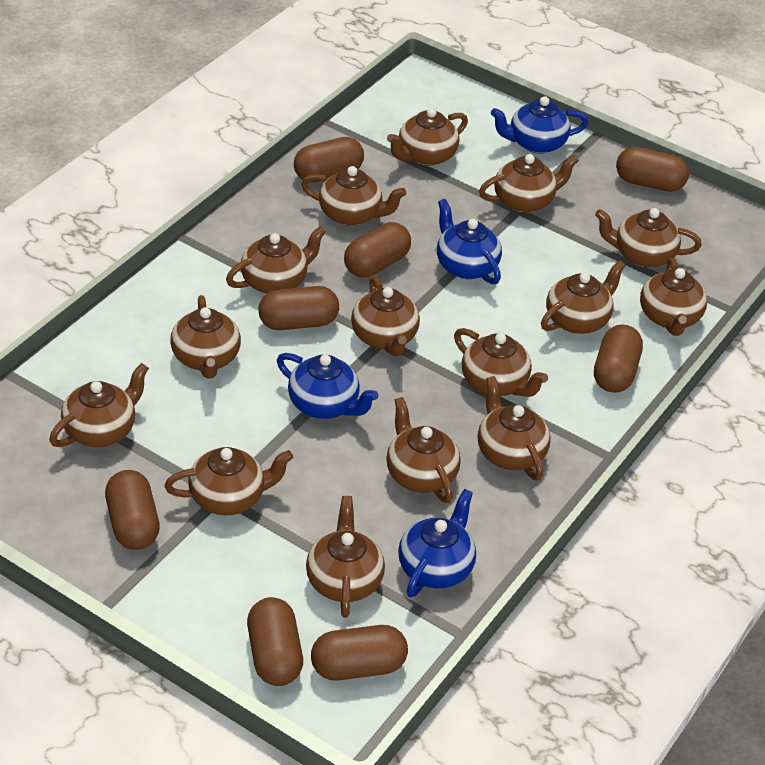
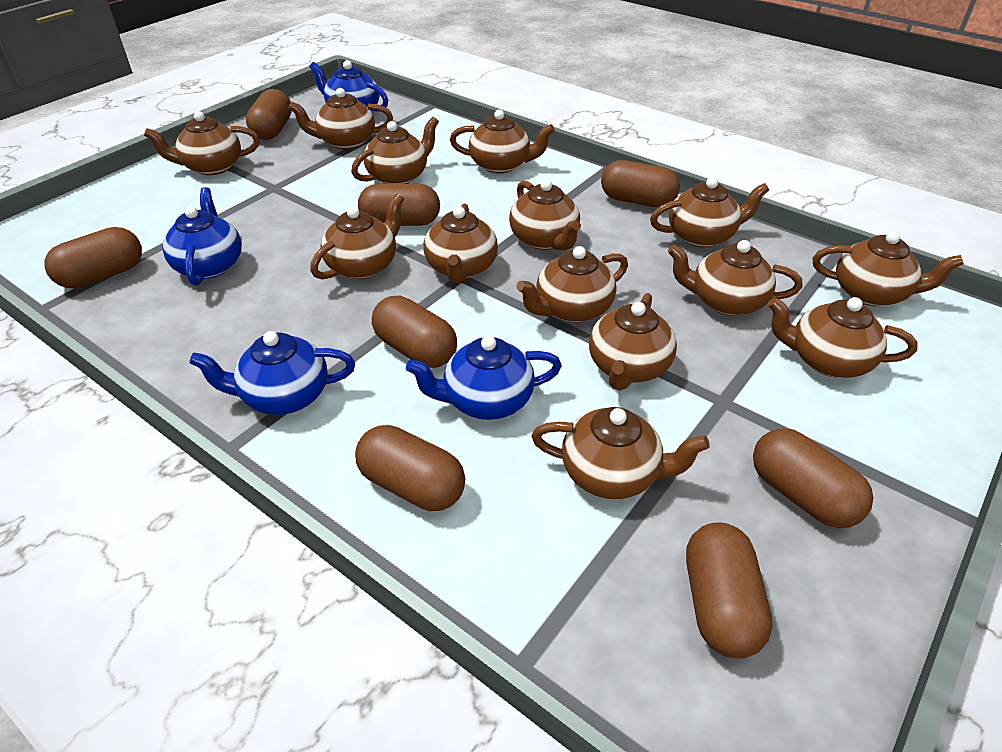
brown teapot: [49,363,149,447] [164,447,293,515] [170,295,241,379] [226,226,326,294] [301,166,406,226] [306,496,385,618] [351,276,420,356] [386,397,461,503] [387,108,468,166] [454,328,548,397] [478,376,551,481] [479,154,579,213] [541,260,626,334] [595,208,702,268] [640,258,707,336] = 15 -> [144,111,260,175] [289,88,393,150] [310,194,404,279] [351,117,439,184] [423,203,498,283] [450,109,555,173] [509,179,581,251] [516,246,628,322] [531,407,710,499] [589,293,677,391] [650,177,769,247] [668,240,803,316] [768,297,918,378] [813,231,964,306] = 14

